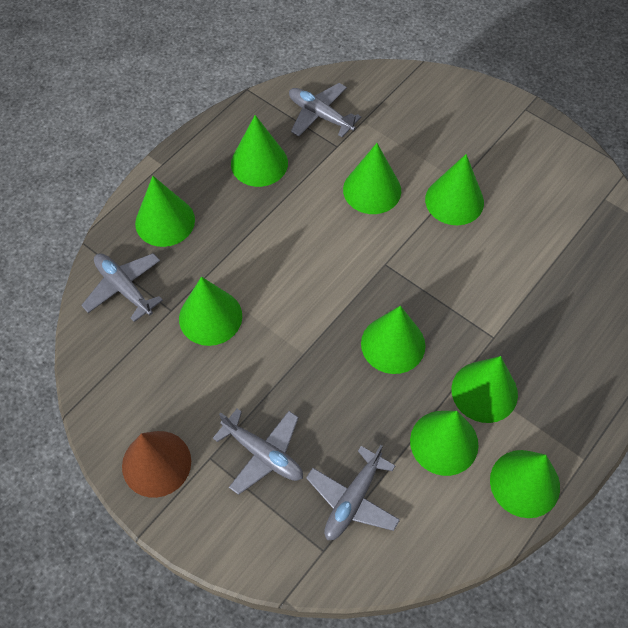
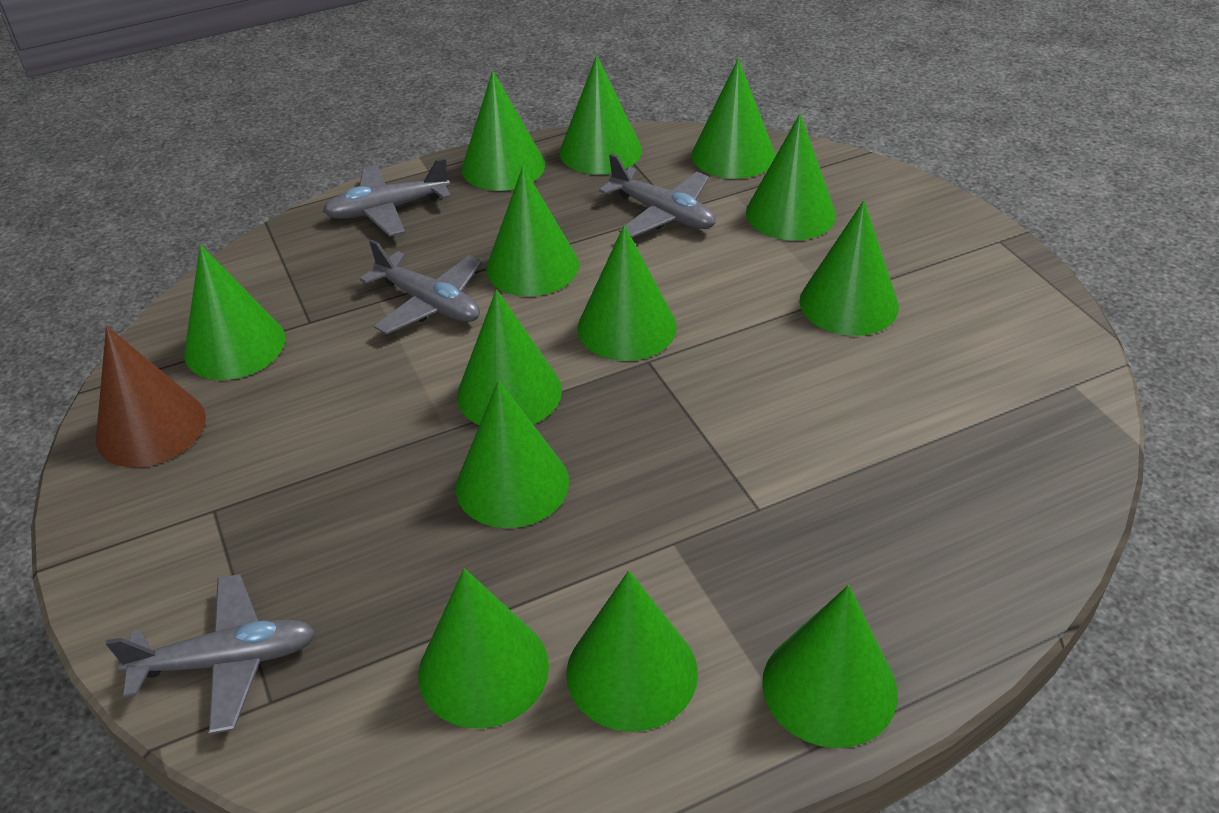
green cone: [135,176,195,247] [179,277,242,346] [231,115,288,187] [343,143,401,214] [361,306,425,374] [410,411,479,476] [425,154,484,225] [451,356,518,423] [490,450,560,518] = 9 -> [184,245,285,380] [418,568,549,728] [456,380,569,528] [457,289,562,425] [462,71,545,191] [486,166,579,296] [559,55,642,174] [566,571,698,732] [578,225,677,361] [692,58,775,179] [746,114,836,240] [762,585,898,748] [799,201,899,336] = 13

